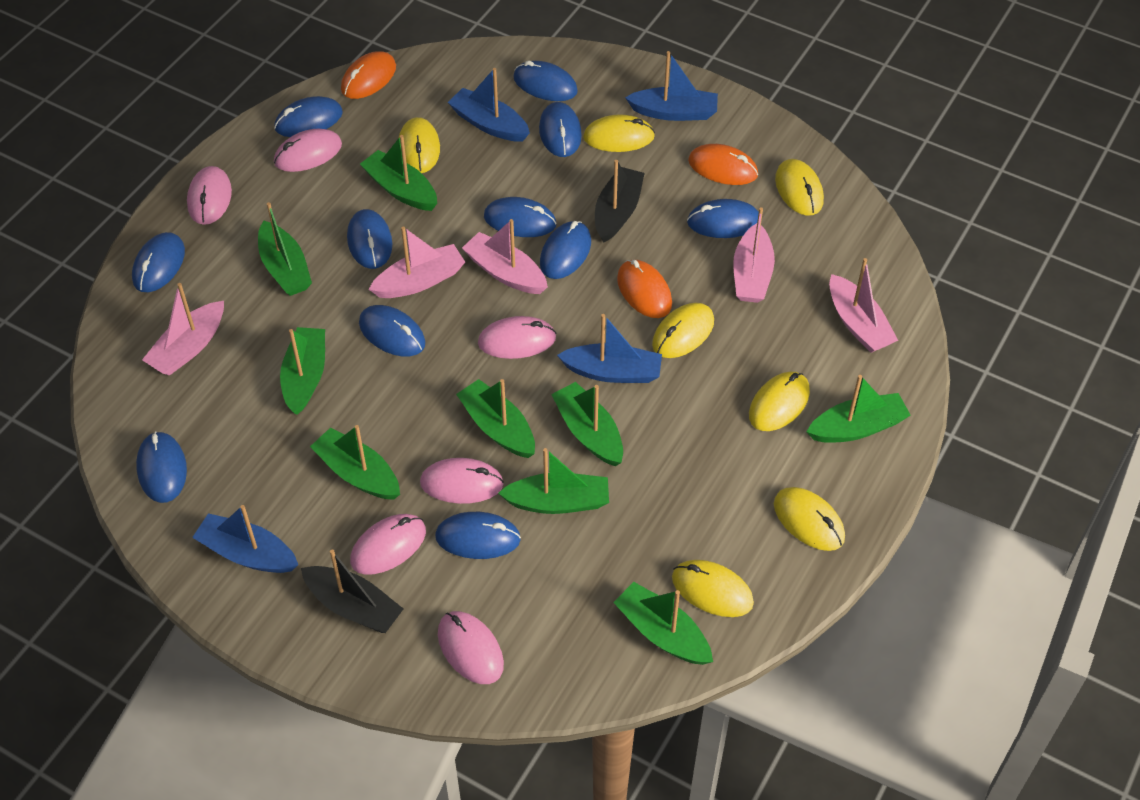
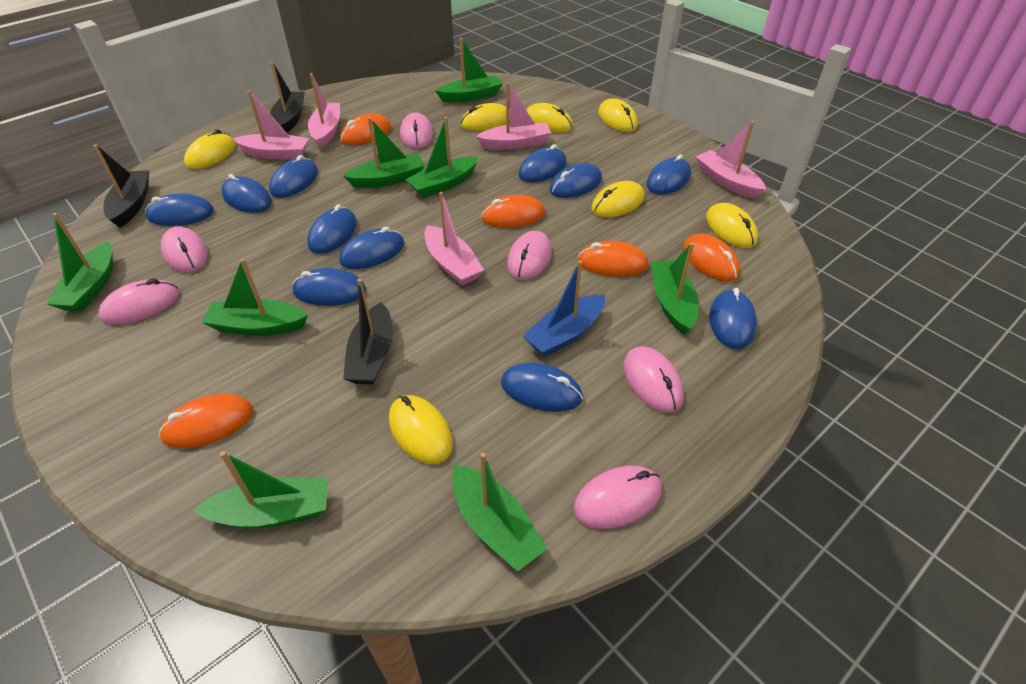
black boat: [301,549,403,633] [595,160,645,243] = 2 -> [93,145,149,228] [270,62,305,133] [343,279,393,385] = 3
blue boat: [192,505,298,573] [448,68,530,142] [557,314,662,383] [625,51,718,121] = 4 -> [523,260,605,357] = 1
green boat: [258,202,312,296] [280,327,325,415] [310,425,400,500] [360,135,437,211] [456,379,535,458] [498,448,609,514] [551,382,623,466] [613,582,713,665] [806,375,911,443] = 9 -> [46,213,113,312] [193,451,328,528] [202,259,308,336] [343,117,425,188] [406,117,479,198] [435,38,503,102] [452,453,547,572] [651,243,699,335] = 8
orange mouse: [341,51,396,99] [617,260,672,318] [688,144,758,185] = 3 -> [159,394,253,448] [340,113,391,145] [481,195,545,228] [578,241,649,277] [683,234,740,282] = 5

